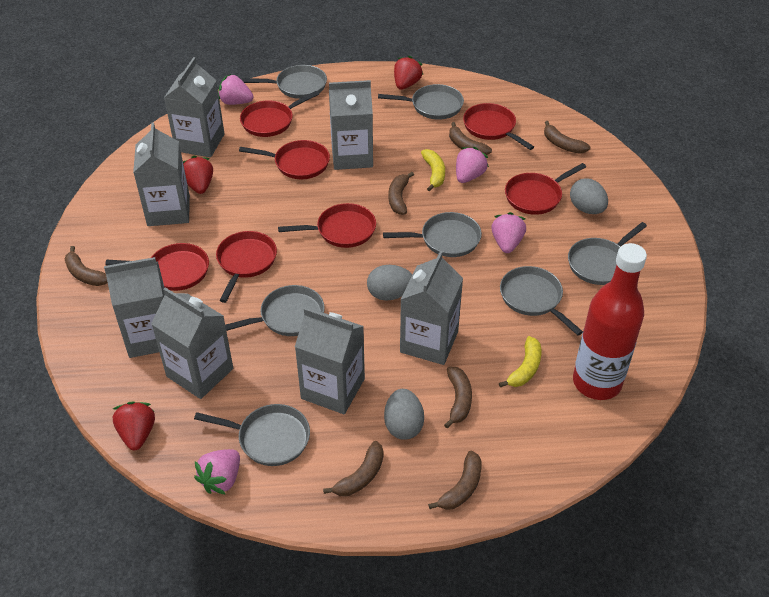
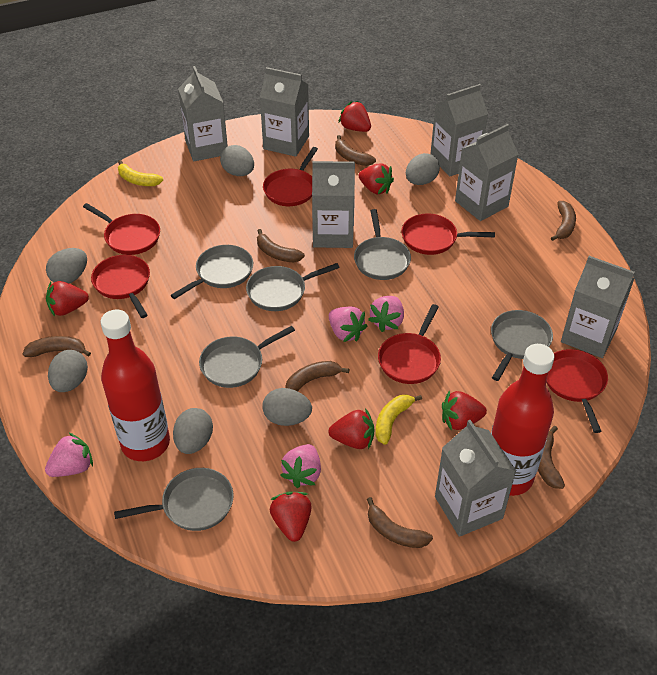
grey egg: [367,265,412,301] [384,389,424,440] [570,178,608,214] = 3 -> [46,248,87,283] [48,350,88,392] [173,408,213,454] [220,145,254,176] [262,388,312,426] [406,153,440,185] = 6
grey pan: [194,404,310,466] [225,285,325,336] [243,65,327,99] [378,84,464,120] [383,212,482,257] [500,266,583,336] [568,222,647,285] = 7 -> [114,468,234,531] [171,245,253,299] [199,326,295,388] [246,263,340,311] [354,209,411,280] [491,310,553,381] = 6
red bottle: [573,243,647,400] = 1 -> [101,309,170,461] [491,344,554,496] = 2
red pan: [105,243,209,291] [216,231,277,303] [239,140,330,179] [240,91,319,137] [278,203,376,248] [463,103,534,150] [505,163,586,215] = 7 -> [83,203,160,255] [91,255,150,318] [263,147,318,206] [378,304,441,384] [401,214,495,255] [546,349,608,433] = 6
red strawberry: [113,402,155,450] [183,156,213,194] [394,56,423,90] = 3 -> [46,281,89,316] [270,492,312,542] [328,408,374,449] [339,101,371,132] [359,163,394,195] [442,390,487,431] = 6

